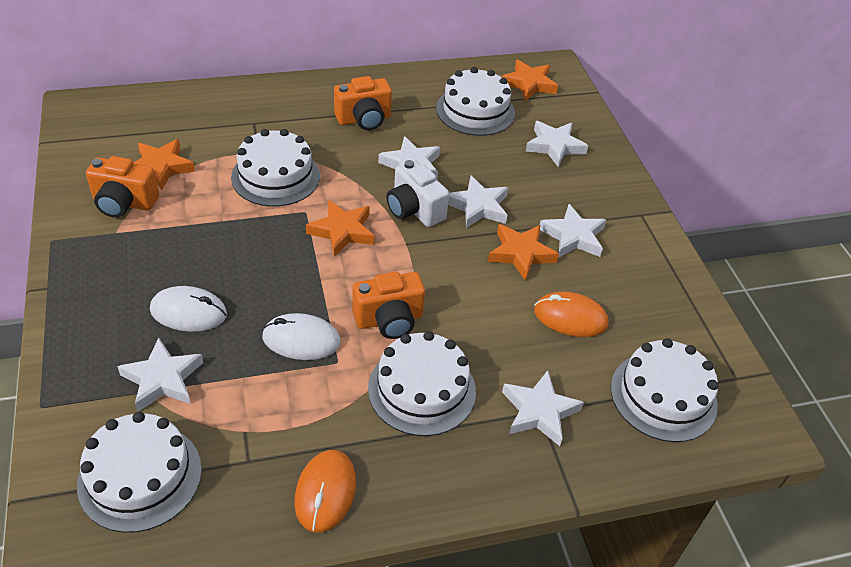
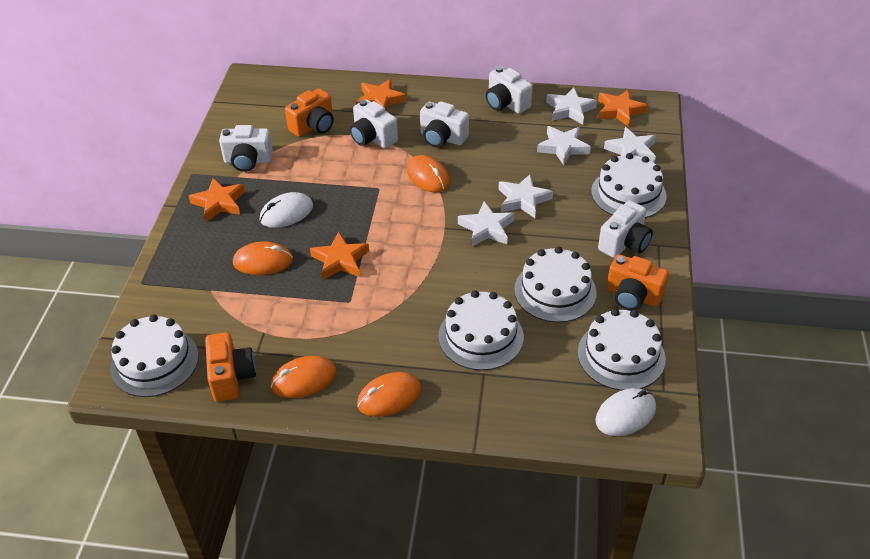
orange mouse: [294,450,356,533] [534,292,609,337] = 2 -> [233,242,293,275] [271,356,336,398] [357,372,422,417] [407,155,450,192] = 4
white camera: [387,160,449,227] = 1 -> [219,125,273,172] [350,99,398,148] [420,101,469,147] [486,66,533,114] [598,200,653,258] = 5
white star: [117,338,203,412] [378,136,440,180] [448,176,508,228] [502,370,584,446] [526,121,588,167] [540,204,606,257] = 6 -> [458,201,515,246] [498,174,553,218] [537,126,591,166] [546,87,597,124] [604,127,656,163] = 5

